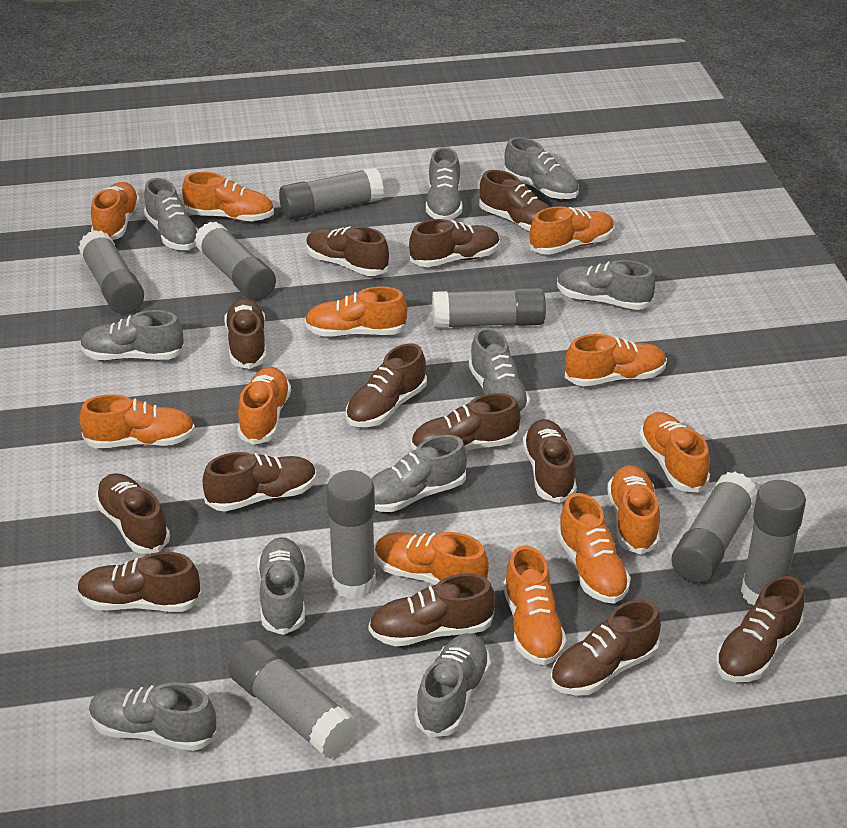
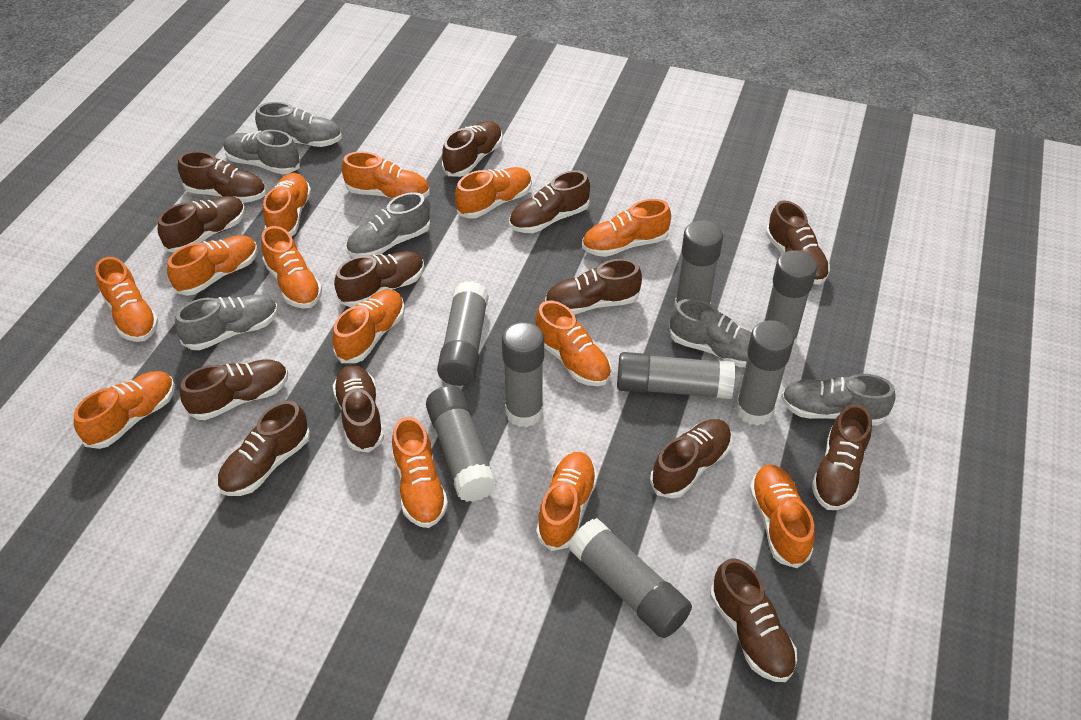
grey shoe: [80,310,185,360] [89,682,217,751] [144,178,199,250] [257,537,306,635] [371,435,467,512] [414,633,491,738] [426,147,462,220] [469,327,530,416] [504,137,579,199] [557,260,655,310] = 10 -> [175,295,278,350] [224,130,300,174] [255,102,342,147] [346,192,430,257] [669,299,751,367] [781,374,896,426] = 6
orange shoe: [79,394,195,448] [91,182,140,240] [182,172,274,222] [237,367,291,445] [305,286,408,337] [375,532,489,585] [503,546,566,665] [530,206,615,255] [557,493,631,604] [565,334,667,386] [607,465,660,554] [639,412,710,493] = 12 -> [74,371,175,449] [95,257,159,342] [167,235,258,296] [261,226,322,308] [263,173,311,237] [333,290,405,363] [342,151,430,199] [392,417,448,528] [455,167,532,219] [535,301,612,386] [536,452,598,551] [582,199,671,257] [749,464,815,568] = 13

